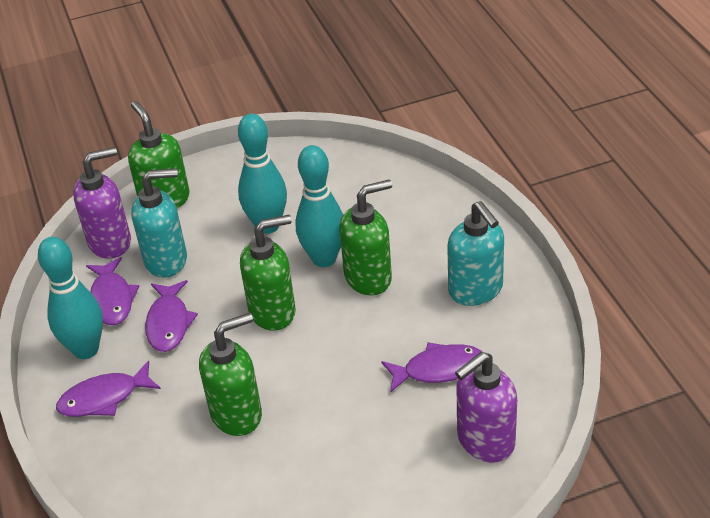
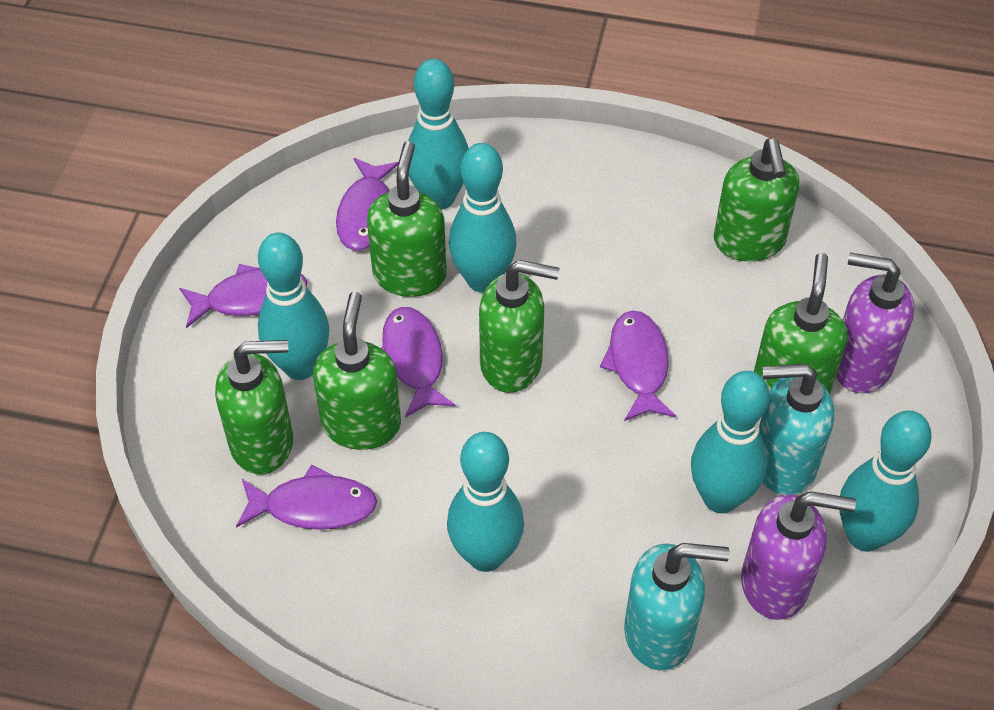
green soap dispenser: [128,101,189,208] [199,313,262,436] [240,215,296,331] [340,180,392,295] = 4 -> [215,340,293,474] [313,292,401,450] [367,141,447,297] [479,260,559,393] [714,138,800,262] [754,253,848,394] = 6
purple fish: [56,361,161,417] [86,257,140,325] [145,280,198,352] [381,342,482,393] = 4 -> [179,264,307,328] [236,465,377,530] [336,158,399,251] [381,307,456,418] [600,310,676,421] = 5
turquoise bowling pin: [38,237,103,359] [238,114,287,234] [296,145,343,267] = 3 -> [258,232,329,380] [408,59,469,210] [447,432,524,572] [449,143,517,293] [691,371,769,513] [839,411,932,552] = 6

